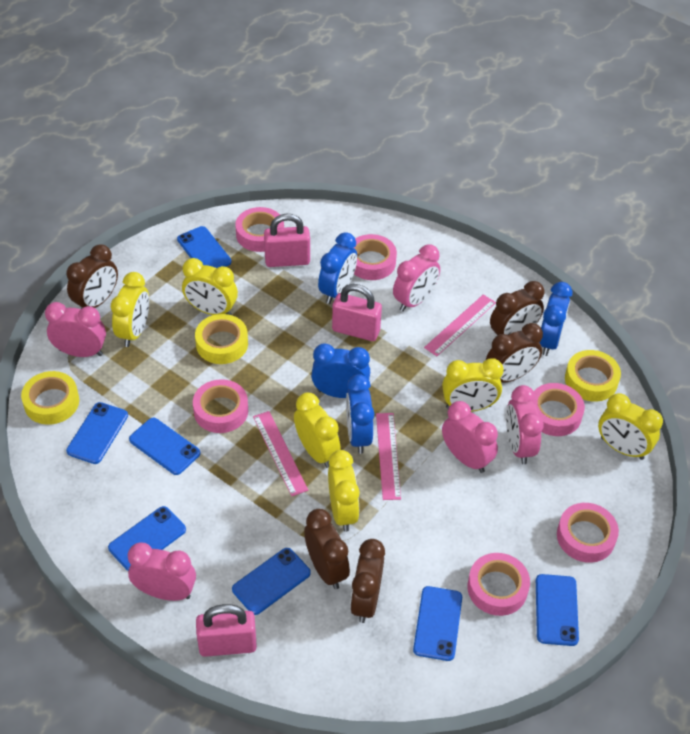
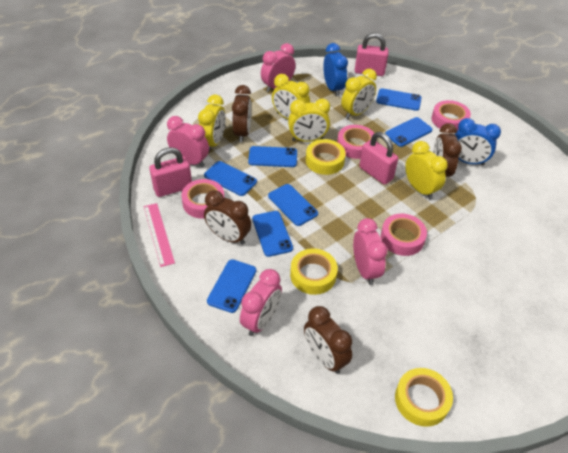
blue clock: [311,344,370,398] [318,232,357,304] [346,374,374,454] [539,282,572,356] = 4 -> [323,43,348,96] [454,118,501,166] = 2
brown clock: [66,244,118,309] [304,509,350,589] [350,539,385,623] [486,323,543,382] [490,281,544,335] = 5 -> [204,190,251,245] [232,85,251,142] [304,306,352,374] [433,123,462,177] = 4
pink clock: [45,302,106,357] [128,543,196,601] [393,244,440,312] [442,401,498,473] [506,385,544,465] = 5 -> [167,116,209,167] [240,269,282,336] [261,43,296,92] [353,218,388,285] = 4
pink ruler: [253,411,308,496] [376,413,401,500] [424,294,496,356] = 3 -> [144,203,175,267] = 1
pink tape: [193,379,248,433] [235,207,284,252] [353,234,397,280] [467,553,530,616] [533,383,585,436] [557,503,619,563] = 6 -> [181,179,224,219] [337,125,374,159] [381,213,427,256] [432,100,471,131] = 4
yellow clock: [111,272,149,347] [182,258,238,315] [294,392,341,468] [328,450,360,532] [442,358,504,412] [598,393,663,460] = 6 -> [198,95,226,152] [272,74,310,119] [288,98,330,142] [341,69,377,119] [405,141,448,199] = 5

